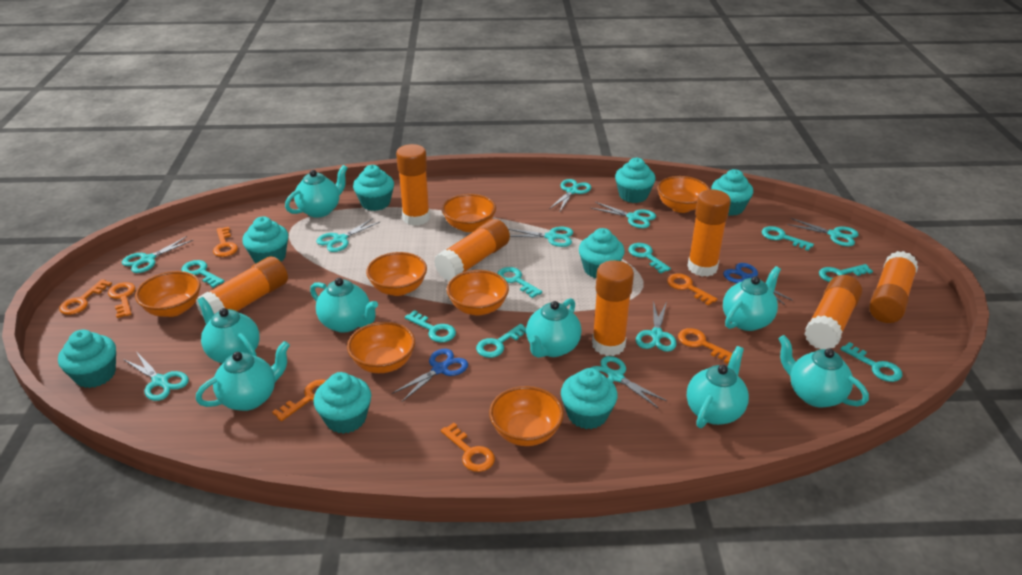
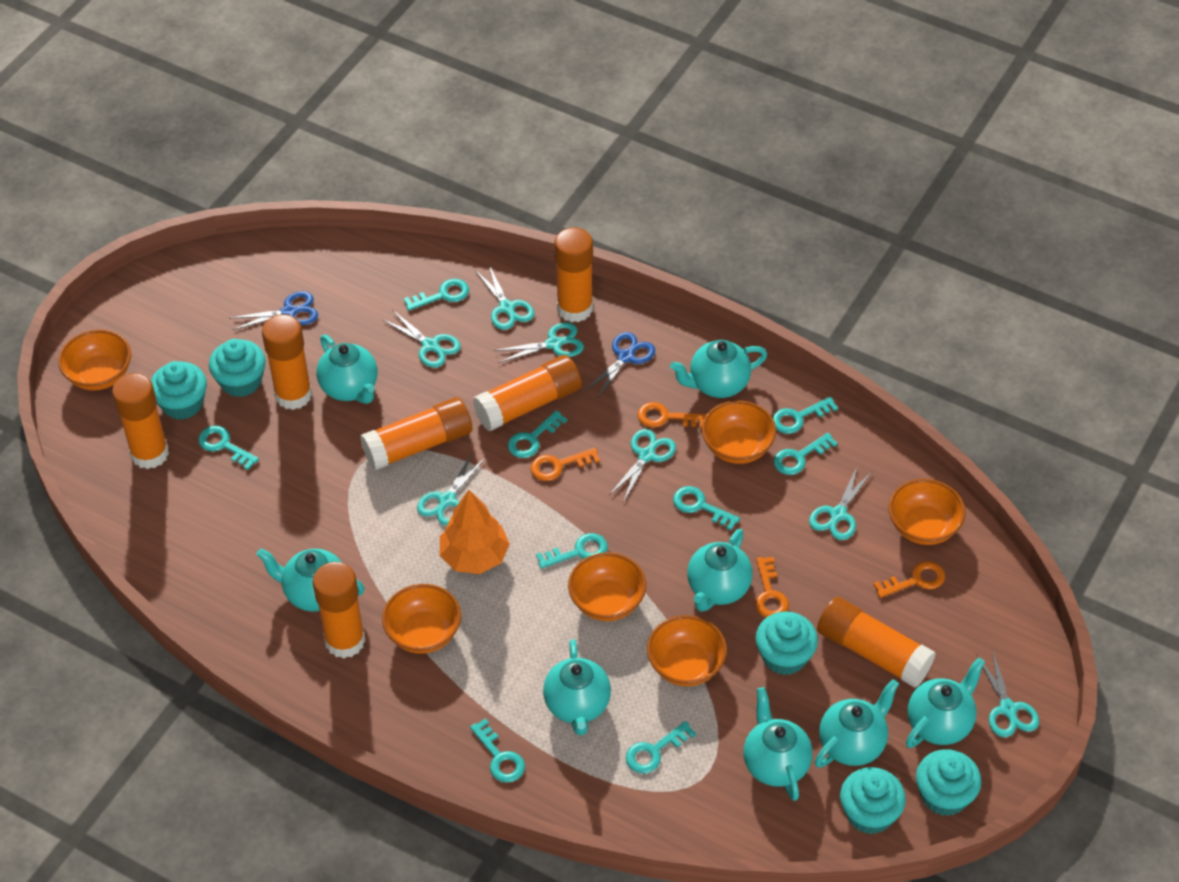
orange bowl: [135,271,201,317] [347,322,415,373] [366,252,427,296] [442,194,496,232] [447,270,509,316] [489,386,564,446] [657,176,710,213] = 7 -> [58,330,131,391] [382,584,461,654] [568,552,646,621] [647,615,727,686] [702,400,776,464] [889,479,965,545] = 6
orange key: [59,279,112,315] [108,282,135,318] [213,227,238,257] [272,379,326,421] [441,423,495,472] [667,273,718,306] [678,328,733,364] = 7 -> [530,448,600,481] [637,402,707,428] [755,557,789,618] [873,561,945,598] = 4
orange tree: none = 0 -> [440,490,510,574] = 1
turquoise cupcake: [58,330,116,388] [242,216,288,263] [313,372,371,434] [353,165,394,211] [561,368,618,429] [579,228,625,278] [615,158,656,203] [711,169,753,216] = 8 -> [151,361,207,420] [209,339,266,397] [755,611,818,675] [840,767,906,834] [916,749,981,816] = 5
turquoise key: [181,260,225,288] [405,310,456,343] [476,324,526,358] [497,267,542,298] [628,243,671,274] [761,226,814,251] [819,264,873,282] [840,342,902,382] = 8 -> [198,426,259,470] [404,279,469,311] [470,718,525,783] [508,410,568,458] [536,533,608,569] [626,721,696,773] [673,486,740,530] [772,397,838,434] [773,433,838,475] = 9
turquoise scissors: [122,236,193,273] [123,353,189,401] [316,218,380,252] [508,227,573,247] [549,179,591,213] [590,356,667,408] [591,202,656,228] [636,301,677,352] [787,218,859,246] = 9 -> [382,310,461,368] [417,453,486,526] [475,265,534,330] [494,322,584,363] [610,429,676,503] [809,467,872,540] [976,650,1039,737] = 7

